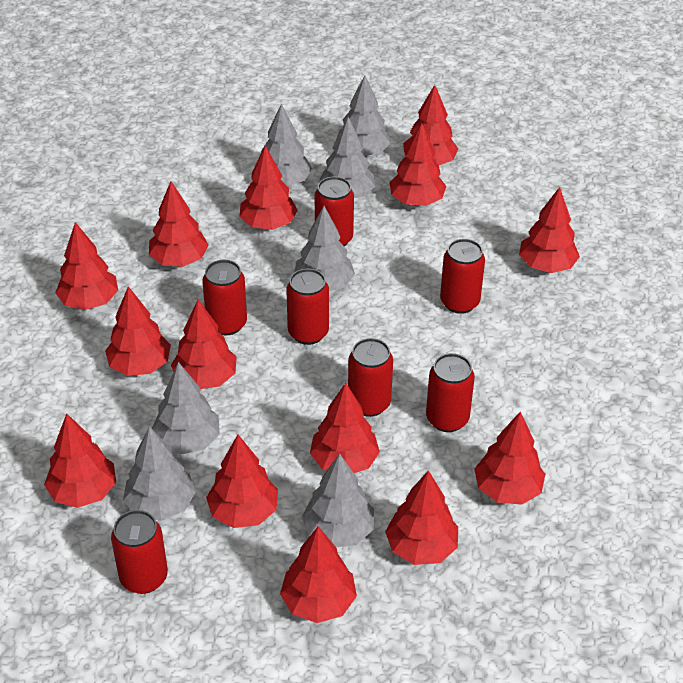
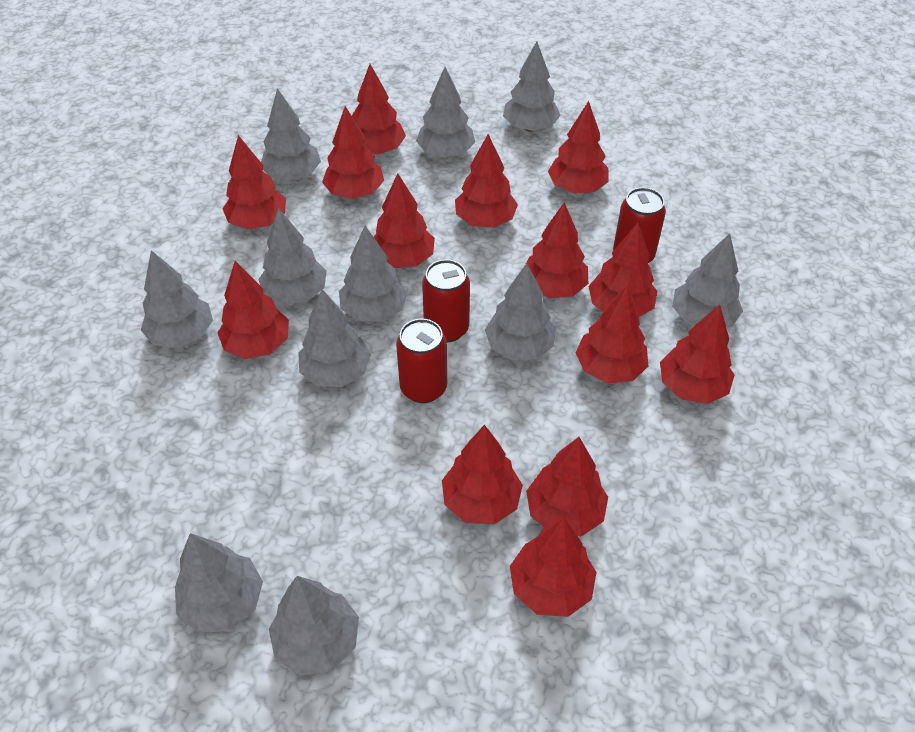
grey tree: [123,427,196,521] [152,362,220,455] [261,104,312,187] [294,206,355,292] [302,454,374,547] [318,117,375,198] [337,75,391,156] = 7 -> [141,250,213,348] [175,533,263,632] [258,208,327,305] [261,88,321,181] [269,576,359,675] [298,289,371,387] [339,226,408,322] [416,67,475,158] [485,263,556,360] [503,41,561,132] [672,233,743,328] = 11
red can: [111,510,168,594] [202,259,247,335] [287,269,329,345] [315,176,354,246] [348,338,393,417] [426,353,475,432] [440,239,485,314] = 7 -> [396,318,447,403] [422,259,470,342] [613,187,666,263] = 3

